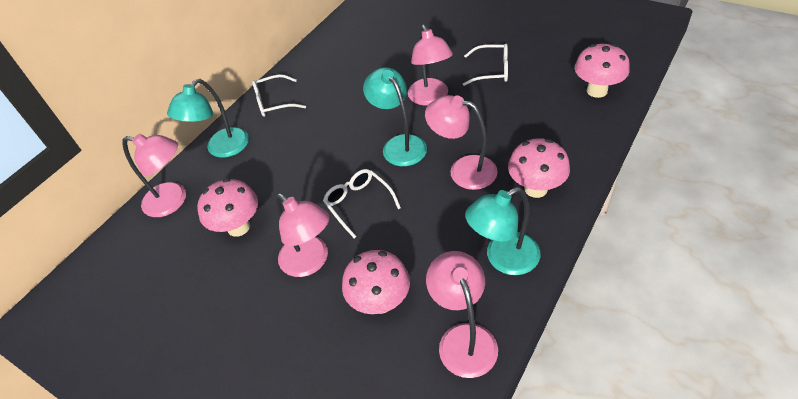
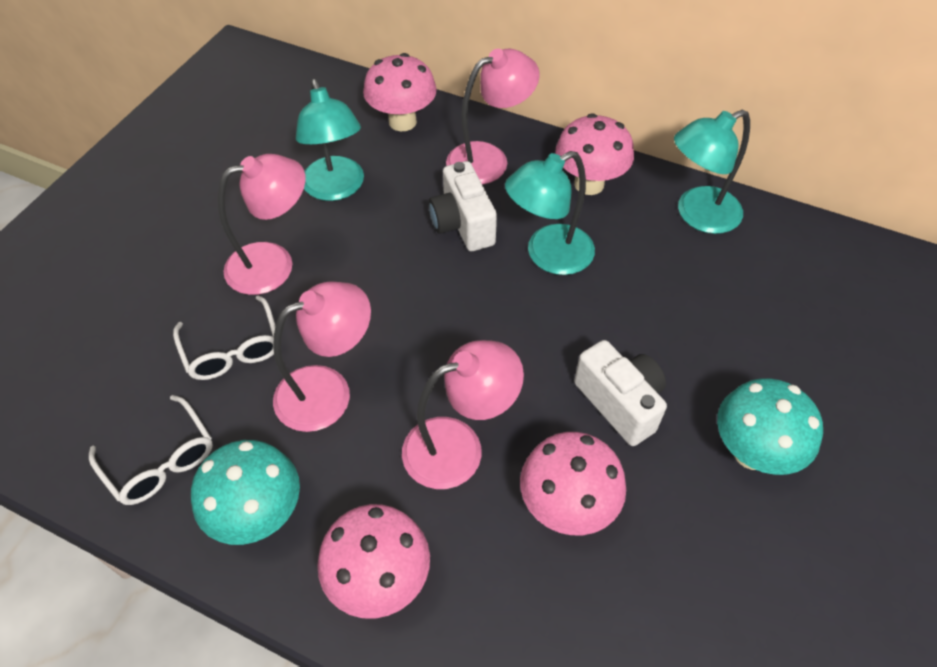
pink lamp: [122,134,186,217] [276,193,330,277] [408,25,453,105] [425,95,498,190] [426,251,498,378] = 5 -> [218,154,306,295] [273,281,371,432] [402,340,524,489] [446,49,540,185] = 4
turquoise mushroom: none = 0 -> [191,440,300,545] [717,378,823,475] = 2
white camera: none = 0 -> [428,161,497,251] [574,340,667,446] = 2
white glasses: [252,74,306,117] [323,169,401,238] [463,44,508,86] = 3 -> [89,395,213,505] [173,295,276,380] = 2

